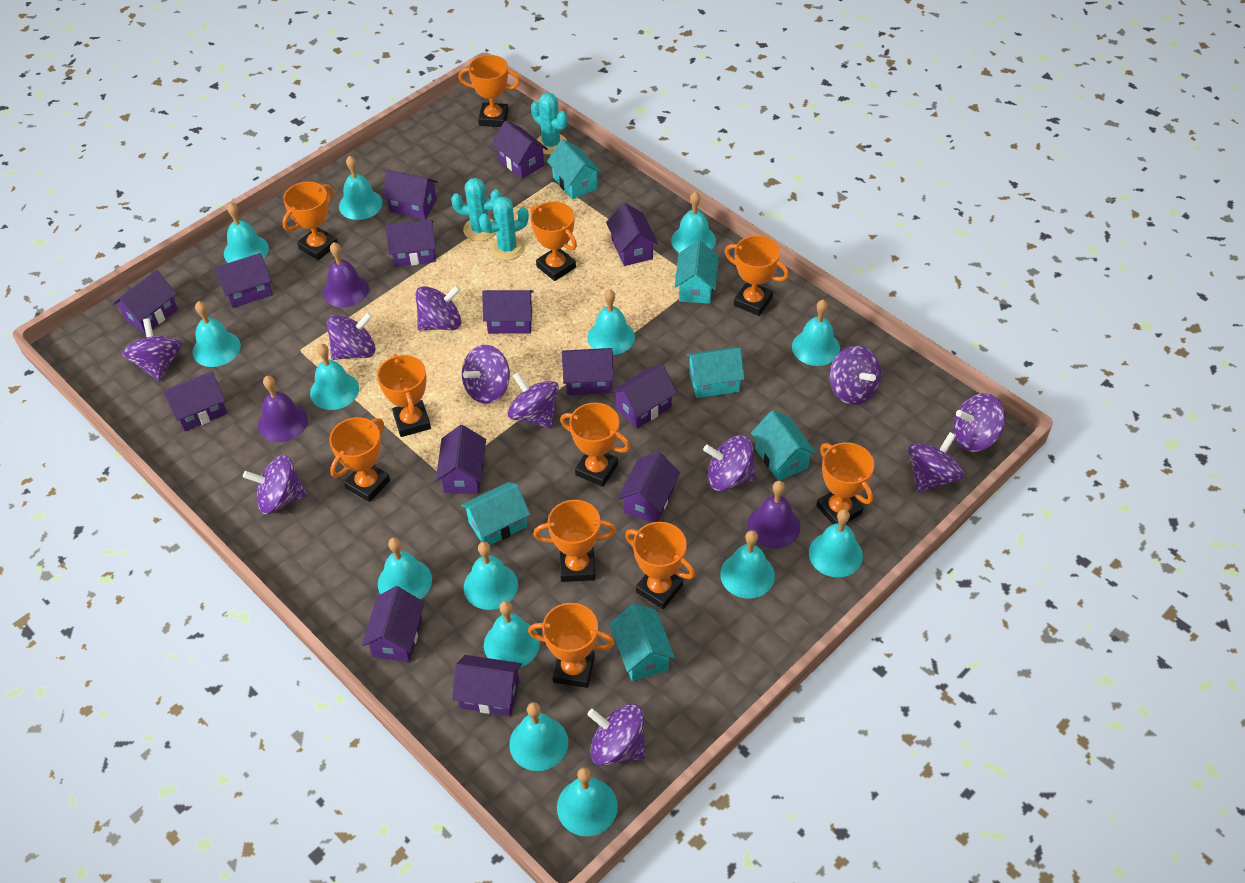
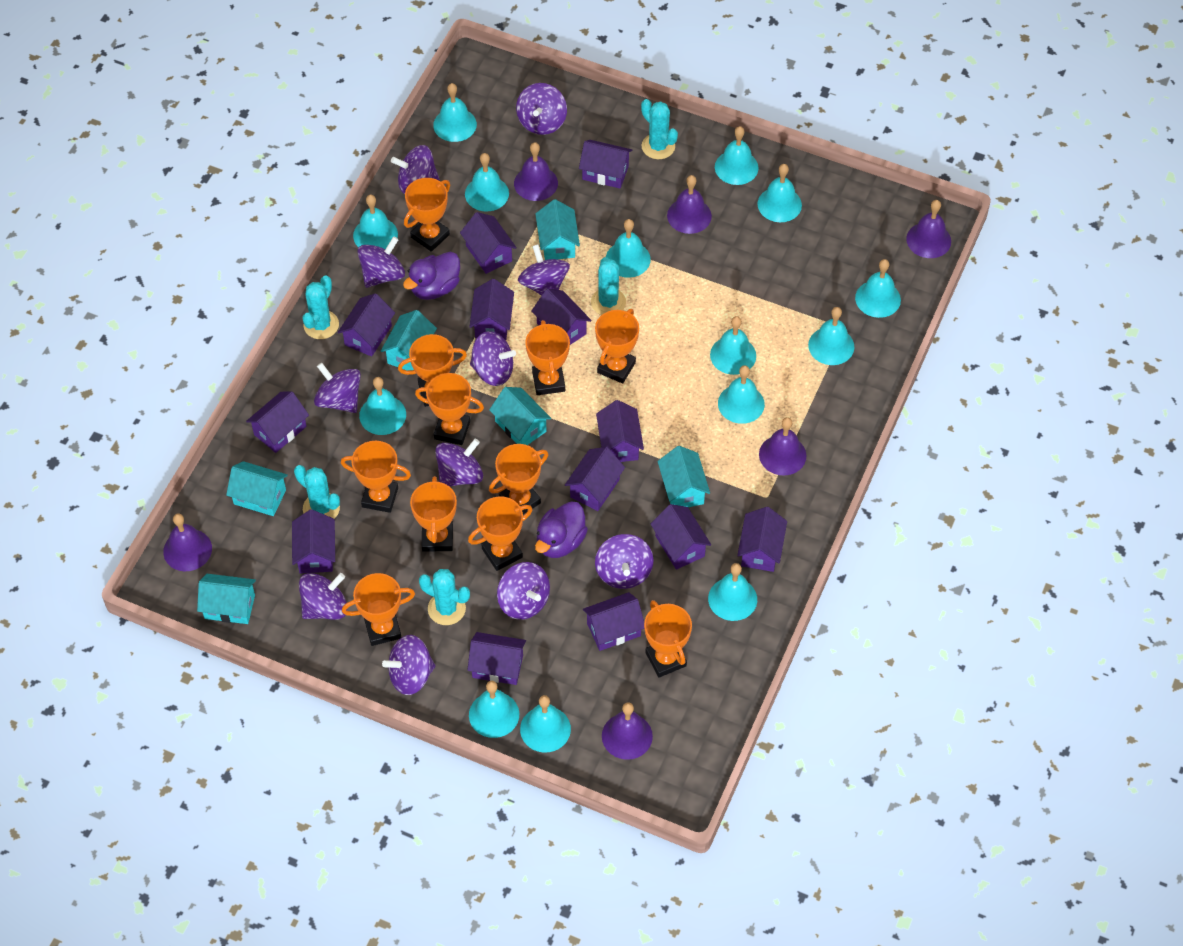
purple bell: [258,376,308,442] [323,242,369,307] [747,481,800,549] = 3 -> [163,514,212,571] [514,142,558,201] [602,702,653,760] [667,175,712,234] [759,417,806,475] [906,200,951,258] = 6
purple duck: none = 0 -> [403,252,460,300] [535,501,588,558] = 2
purple house: [113,270,178,334] [163,371,227,431] [215,253,273,308] [362,586,424,662] [382,170,438,219] [385,220,436,267] [436,425,486,494] [452,655,522,716] [482,290,534,334] [492,121,548,179] [562,348,614,395] [606,203,658,266] [611,365,677,429] [618,451,680,522] = 14 -> [246,391,309,453] [292,509,335,574] [337,293,395,357] [460,212,517,274] [467,632,526,685] [469,279,514,340] [531,289,592,345] [565,447,625,511] [579,140,632,188] [583,592,644,651] [596,400,644,462] [651,504,711,570] [737,507,787,572] = 13
turquoise cactus: [451,178,501,241] [479,197,529,260] [531,93,567,155] = 3 -> [294,465,340,519] [302,275,339,339] [419,569,470,625] [591,257,626,315] [641,99,678,159] = 5

